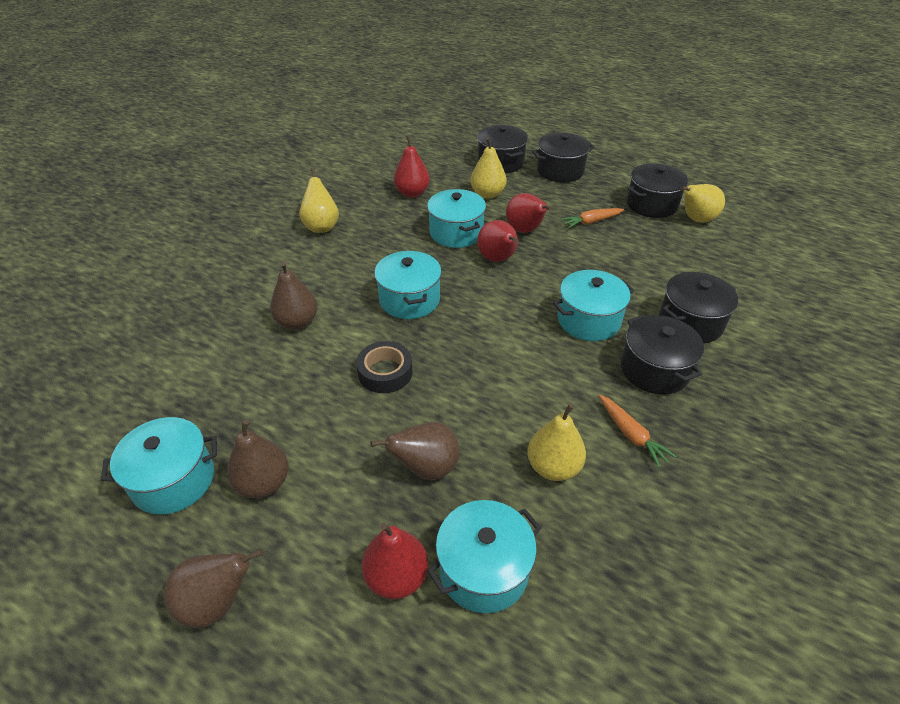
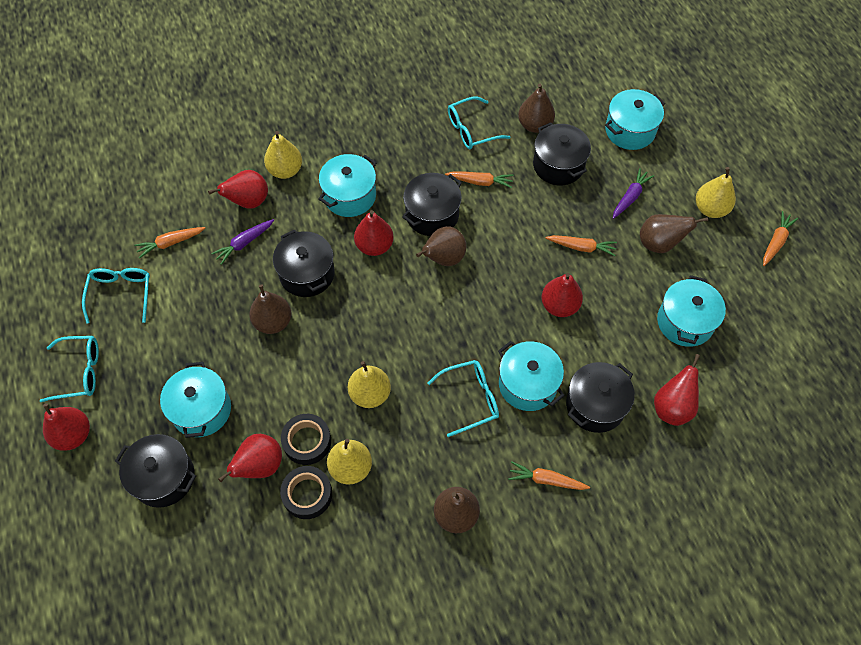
black tape: [356,341,413,393] = 1 -> [280,466,332,519] [281,414,331,465] = 2
brown pear: [164,548,263,628] [227,420,289,498] [270,262,318,330] [370,422,460,480] = 4 -> [249,285,291,334] [416,226,466,266] [434,487,480,533] [518,83,555,133] [640,214,708,253] = 5
orange carrot: [560,208,624,229] [599,395,676,468] = 2 -> [134,227,205,258] [445,171,513,188] [508,462,590,490] [545,235,617,256] [763,211,798,266] = 5
purple carrot: none = 0 -> [211,219,274,265] [613,168,654,219] = 2
red pear: [361,523,428,599] [394,135,430,198] [477,220,518,262] [506,193,552,233] = 4 -> [43,403,90,451] [208,170,268,209] [218,434,282,482] [354,210,394,256] [541,273,583,317] [654,354,700,426] = 6
turquoise glasses: none = 0 -> [40,336,99,402] [82,268,150,324] [428,360,499,437] [448,96,510,149] = 4

